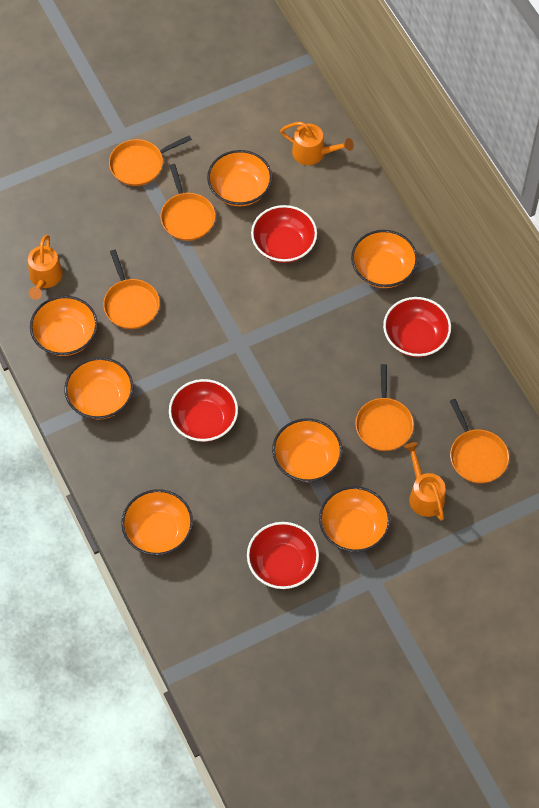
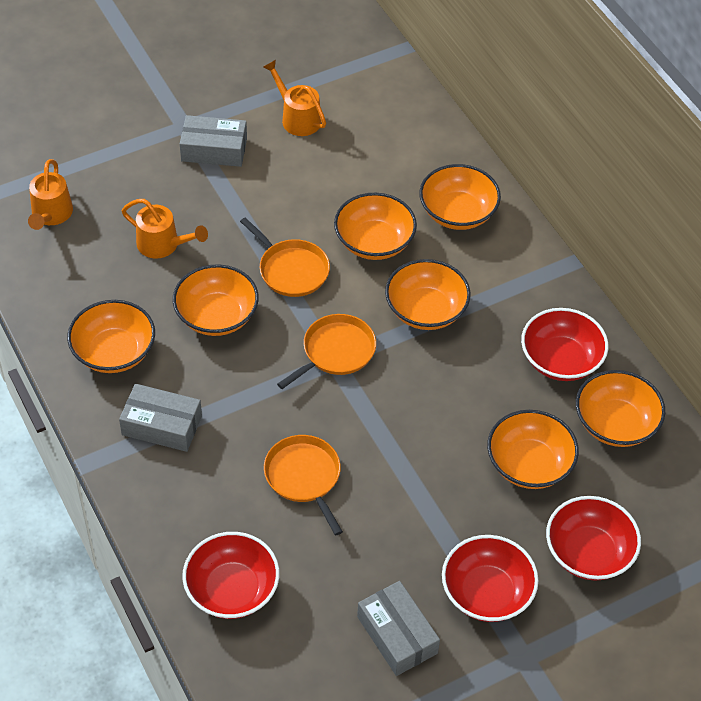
grey box: none = 0 -> [119,384,202,452] [180,115,247,167] [357,581,440,676] = 3
orange pan: [103,250,160,329] [109,135,192,186] [160,164,215,241] [355,364,414,451] [450,399,509,483] = 5 -> [240,218,330,297] [264,435,343,536] [277,314,376,389] = 3

